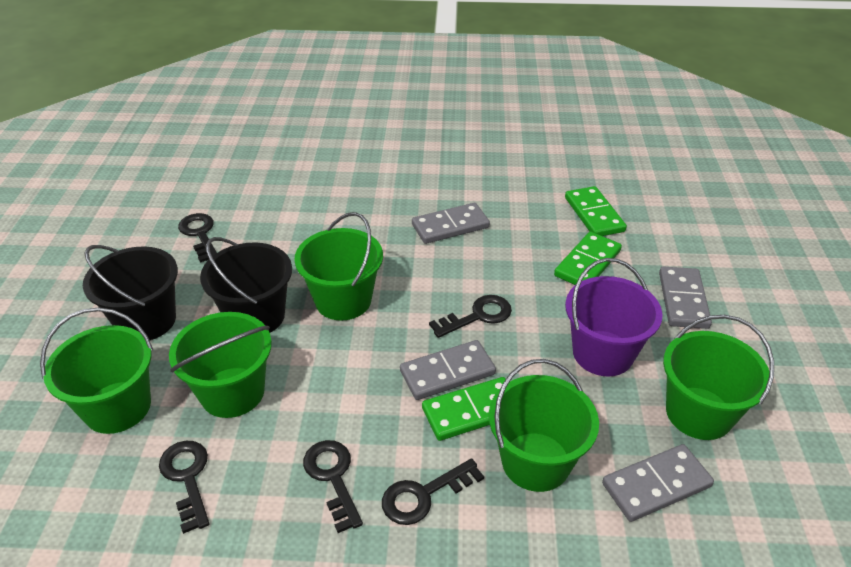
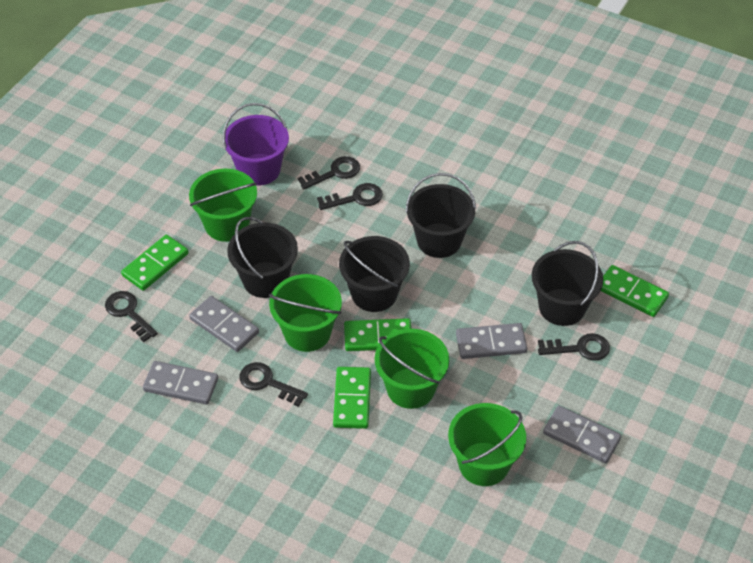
black bucket: [83,245,178,340] [200,237,292,333] = 2 -> [227,217,298,298] [339,236,410,312] [406,173,476,258] [532,241,603,326] = 4
green bucket: [40,307,153,434] [169,312,272,418] [294,212,383,320] [489,359,599,492] [663,315,774,440] = 5 -> [189,168,257,242] [269,274,342,352] [375,329,449,409] [448,403,526,486] = 4
green domino: [422,377,506,441] [554,232,622,285] [565,186,627,236] = 3 -> [121,235,188,291] [333,367,371,429] [344,318,411,351] [601,265,669,317] = 4

